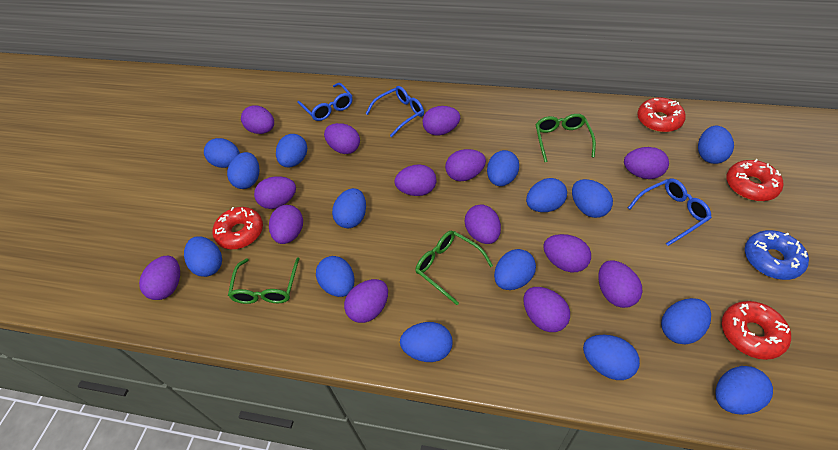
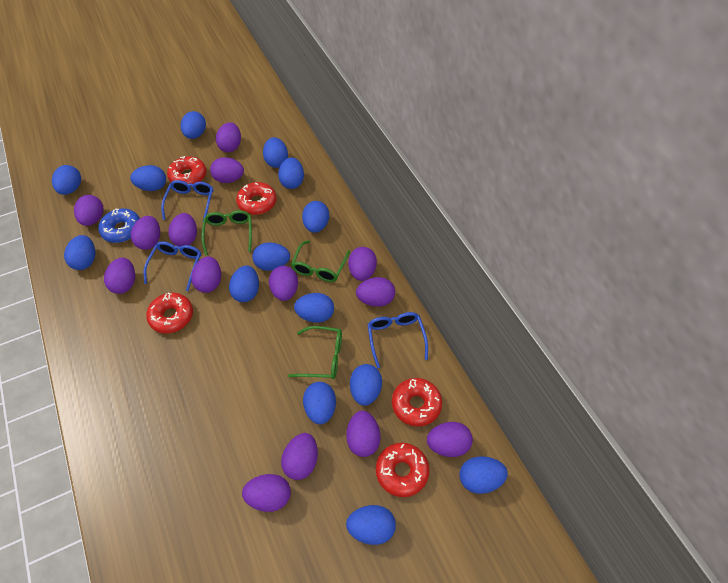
blue egg: [184,236,222,277] [204,138,240,168] [227,152,259,189] [276,134,307,167] [316,256,355,297] [332,188,366,228] [400,322,453,362] [487,150,519,186] [494,249,536,290] [526,178,567,212] [572,179,613,218] [583,335,640,380] [661,298,711,345] [698,126,734,164] [715,366,773,415] = 15 -> [52,165,81,195] [64,235,95,270] [130,165,166,191] [181,111,206,139] [229,266,259,302] [252,242,290,271] [263,137,288,168] [278,157,304,189] [294,293,334,323] [302,201,329,233] [303,382,336,424] [346,505,396,545] [350,364,382,406] [460,456,508,494] = 14
red donut: [213,207,263,249] [637,98,686,132] [722,301,791,360] [726,159,783,201] = 4 -> [146,293,193,333] [167,156,206,187] [236,182,276,215] [376,443,429,497] [392,378,442,427] = 5

